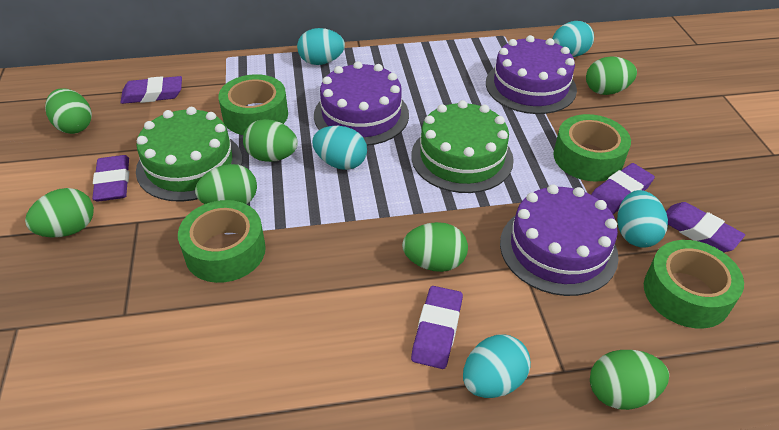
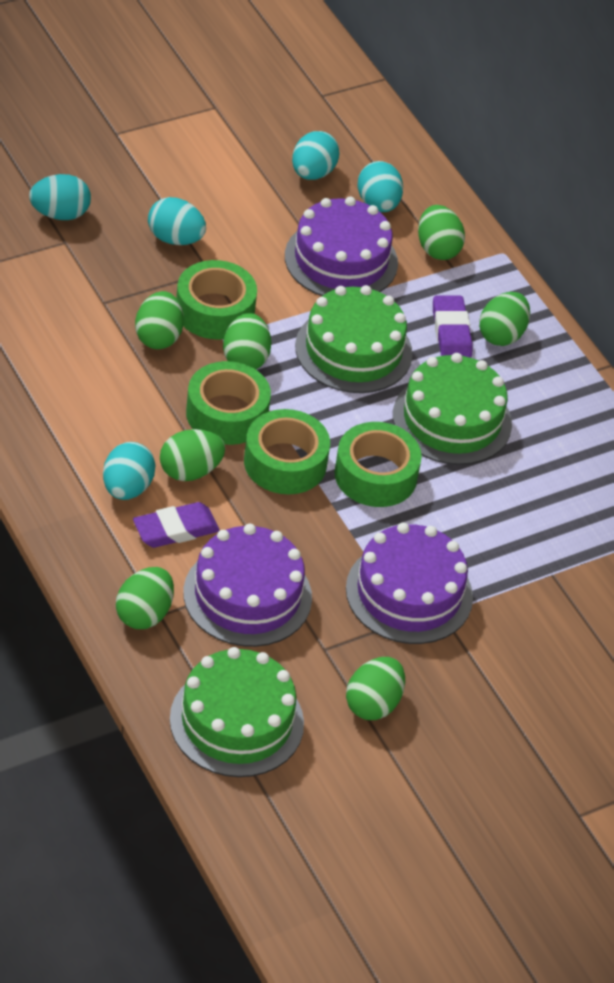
green cake: [136,107,242,202] [411,100,514,193] = 2 -> [170,647,304,777] [295,285,413,393] [393,353,512,465] = 3
purple eraser: [92,155,129,202] [120,76,182,104] [411,286,463,369] [591,163,655,214] [666,202,745,252] = 5 -> [133,502,220,548] [433,296,473,358] = 2

